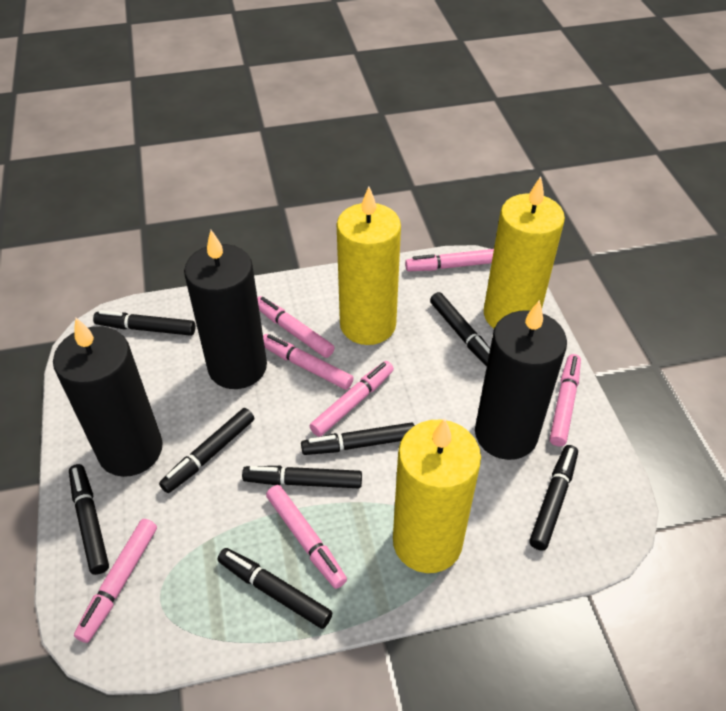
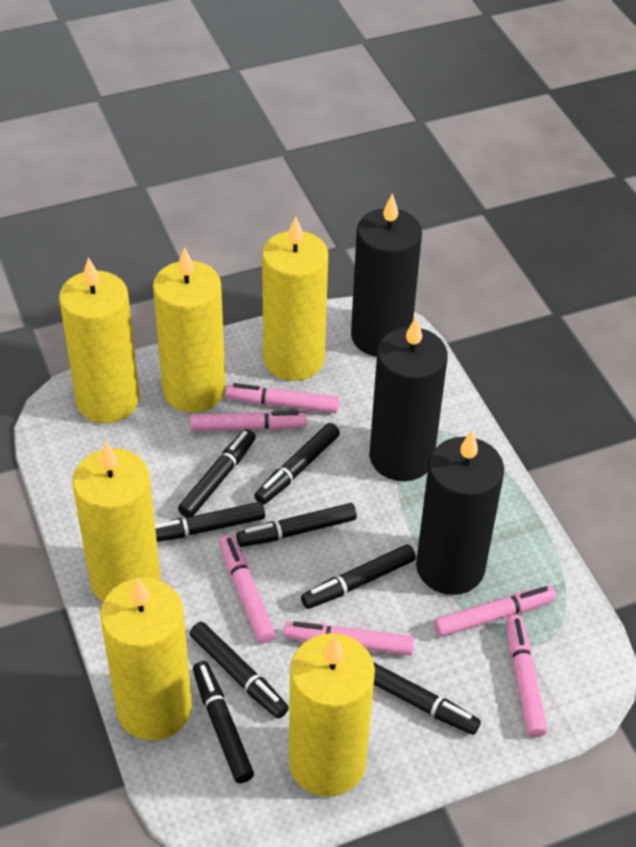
pink marker: [74,519,157,643] [257,296,335,358] [263,334,354,390] [266,485,347,589] [310,361,394,437] [405,249,494,271] [550,354,581,446] = 7 -> [190,411,306,431] [219,535,275,643] [225,383,339,413] [283,621,414,655] [434,586,556,637] [506,615,547,737] = 6
yellow candle: [337,187,401,345] [393,418,481,573] [484,176,565,328] = 3 -> [59,257,140,423] [72,442,160,602] [100,578,192,740] [153,247,226,413] [262,216,328,381] [289,633,375,797] = 6

